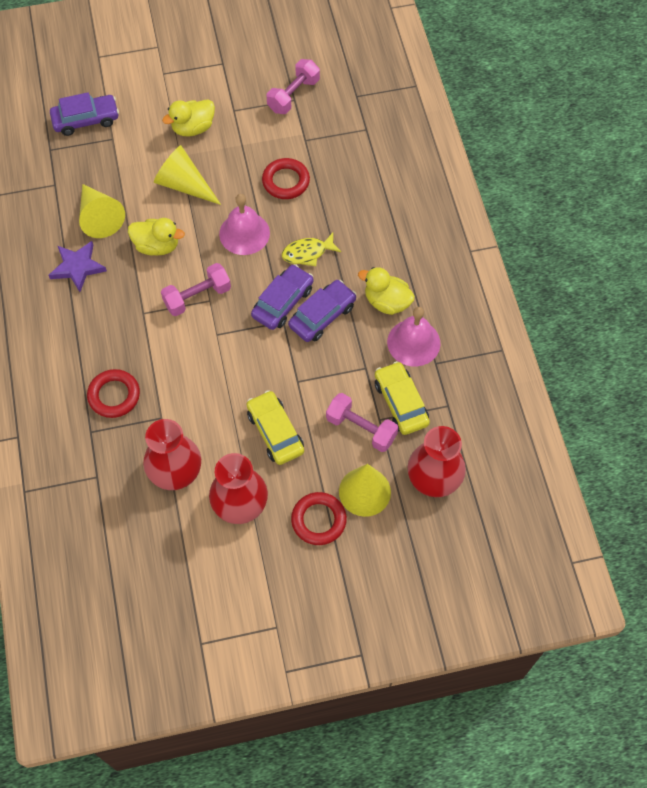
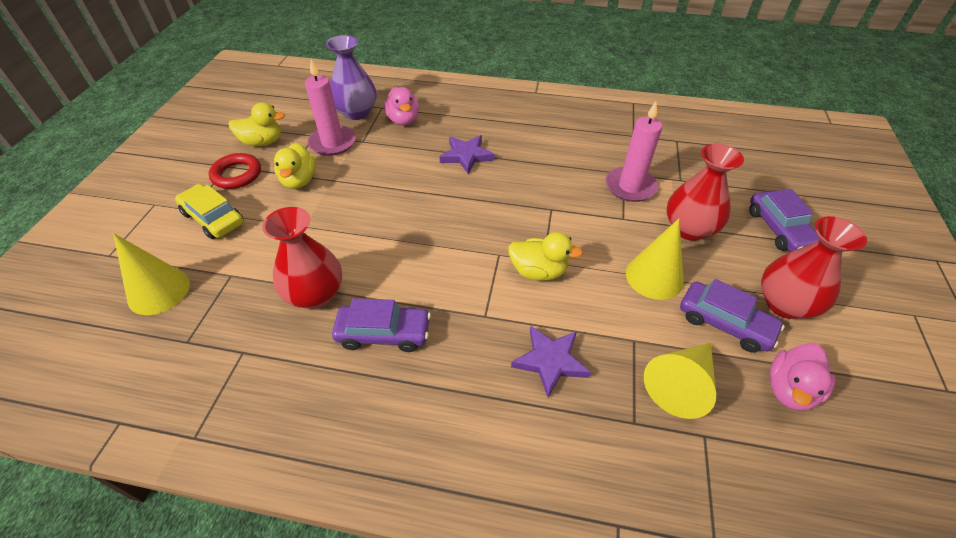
pink bell: [219,194,270,255] [387,307,440,366] = 2 -> none = 0
pink candle: none = 0 -> [305,59,356,156] [606,101,663,202] = 2
pink duck: none = 0 -> [383,87,419,125] [770,343,835,411] = 2
pink dumbbell: [161,263,231,316] [267,59,320,114] [326,393,398,452] = 3 -> none = 0
purple star: [49,241,107,292] = 1 -> [439,135,495,174] [511,326,591,398] = 2
purple vase: none = 0 -> [326,35,376,120] = 1
red ring: [87,369,140,418] [262,158,310,199] [291,492,347,545] = 3 -> [209,153,261,189] = 1
yellow car: [246,390,304,465] [375,361,430,435] = 2 -> [175,184,243,239] = 1
yellow fish: [282,233,341,266] = 1 -> none = 0

